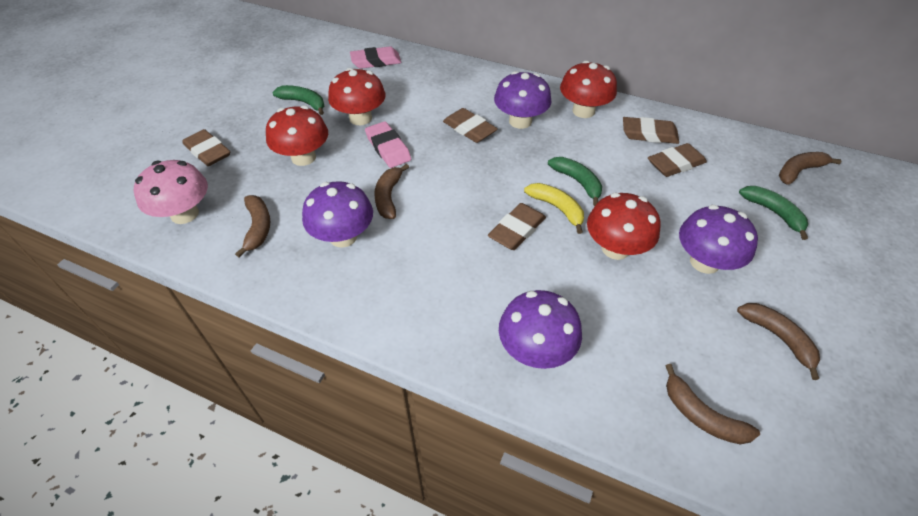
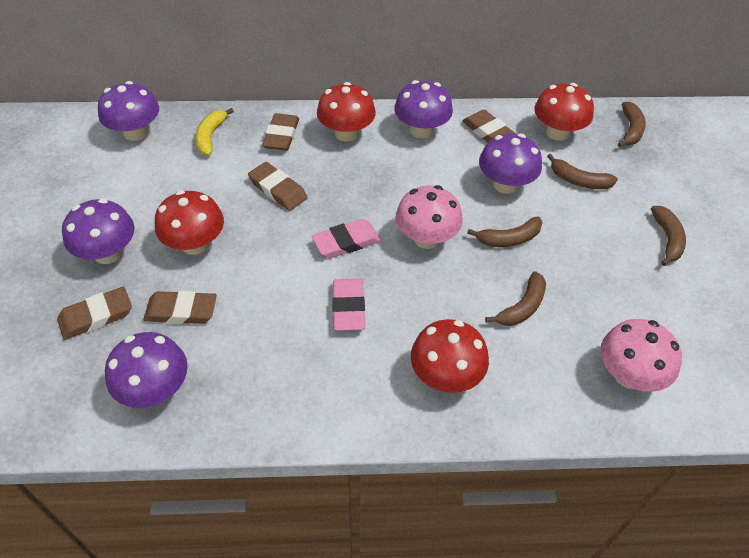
green banana: [273,85,324,115] [548,157,602,206] [739,186,808,240] = 3 -> none = 0
pink mushroom: [134,160,208,224] = 1 -> [395,185,463,249] [601,319,682,392] = 2
purple mushroom: [302,181,373,248] [494,71,551,129] [499,290,582,369] [679,205,758,274] = 4 -> [62,198,134,264] [98,81,159,141] [105,332,188,408] [394,80,453,138] [479,133,542,194] = 5

